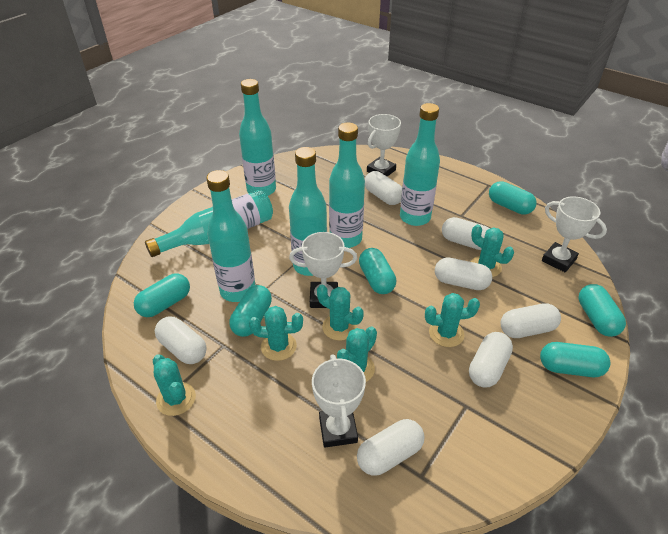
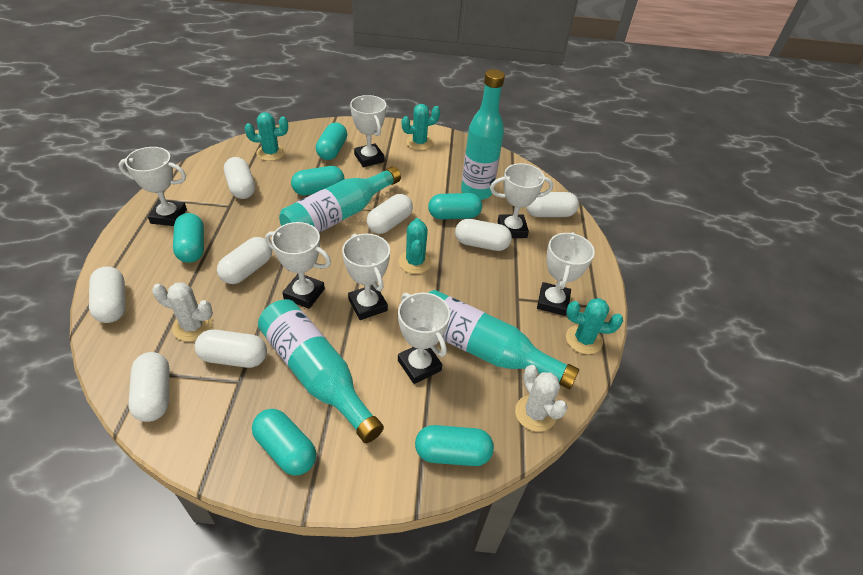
turquoise bottle: [145,190,273,257] [206,170,255,302] [239,79,276,196] [289,147,327,276] [329,123,365,248] [400,103,440,226] = 6 -> [258,299,384,443] [279,166,401,233] [428,290,579,389] [461,69,505,200] = 4
turquoise cactus: [153,354,196,416] [249,306,303,361] [317,285,364,341] [337,326,377,382] [425,293,480,347] [471,224,514,277] = 6 -> [245,112,288,161] [399,218,432,274] [402,104,440,150] [566,298,623,354] = 4
white cactus: none = 0 -> [152,282,213,341] [515,365,568,432] = 2
white capsule: [155,316,207,364] [357,419,425,476] [365,171,402,205] [435,258,492,290] [442,217,490,250] [469,332,513,387] [501,303,561,338] = 7 -> [89,267,126,323] [128,352,170,422] [195,330,267,368] [217,237,272,284] [224,157,255,199] [367,194,413,234] [455,219,512,251] [526,192,579,217] = 8
white trophy: [289,232,357,308] [312,354,366,448] [367,114,401,177] [542,196,607,272] = 4 -> [118,147,187,226] [265,222,331,309] [342,234,390,320] [350,95,386,167] [398,293,450,384] [490,163,553,238] [537,232,595,316] = 7

